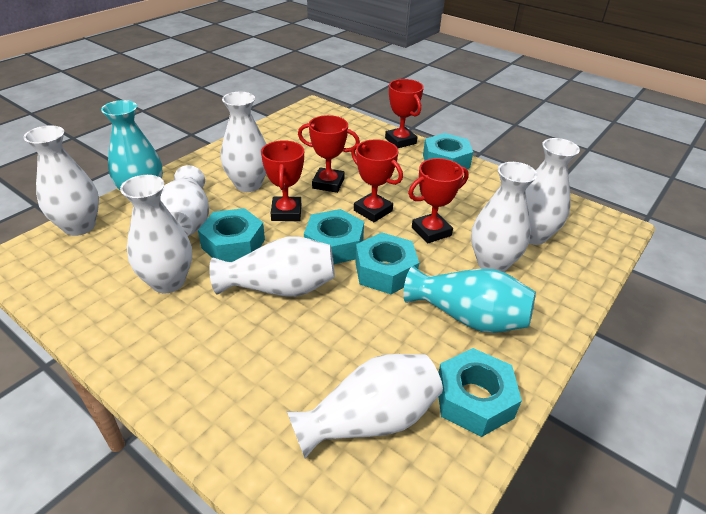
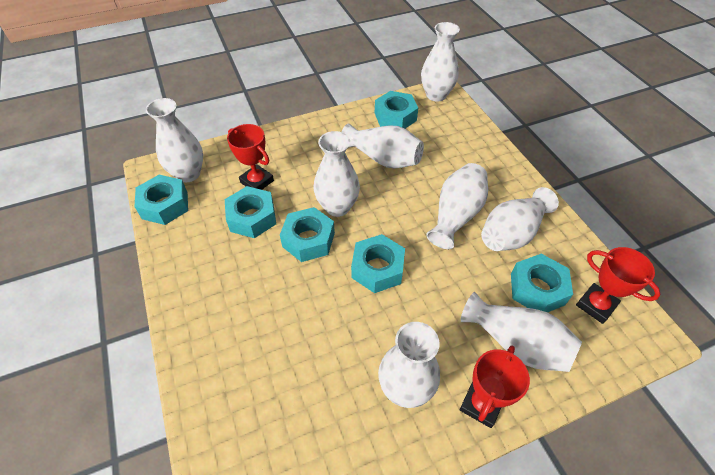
red trophy: [261,140,304,221] [298,115,360,193] [351,139,403,222] [385,79,424,148] [408,158,469,244] = 5 -> [227,124,274,190] [460,345,530,428] [576,247,661,324] = 3
turquoise nut: [198,208,265,262] [304,209,364,264] [355,233,419,294] [423,133,473,169] [438,348,522,437] = 5 -> [135,175,188,225] [225,186,276,238] [280,207,335,262] [351,234,405,293] [375,91,418,129] [511,254,573,312] = 6
turquoise vase: [101,100,163,190] [403,266,536,333] = 2 -> none = 0

